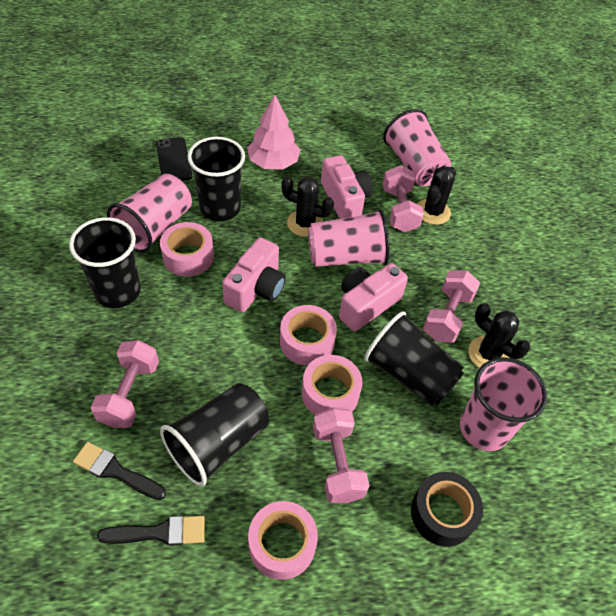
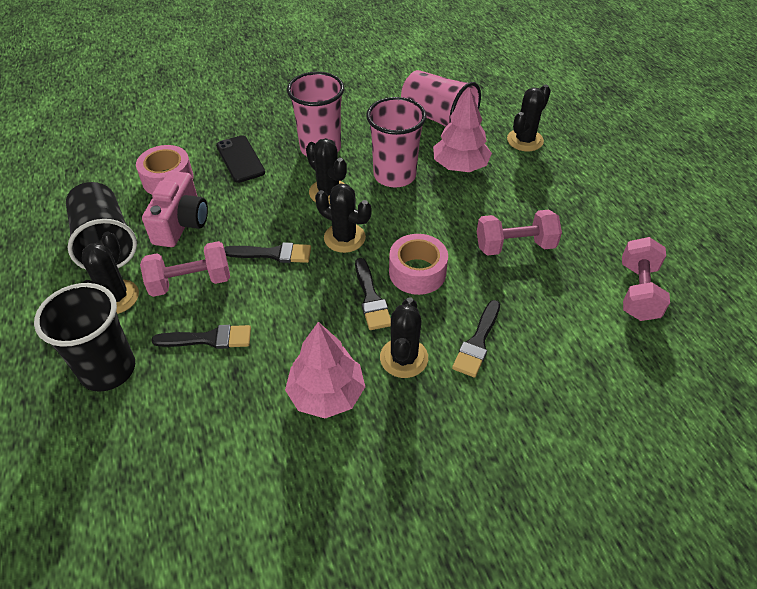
black brush: [73,442,166,500] [97,516,205,546] = 2 -> [151,325,251,349] [224,242,311,263] [355,258,391,330] [452,300,500,378] = 4
black cactus: [281,177,334,237] [418,166,456,225] [468,303,530,368] = 3 -> [82,232,139,314] [306,138,347,204] [315,183,371,253] [380,297,428,378] [507,85,551,151] = 5
black cup: [69,217,141,308] [160,383,269,486] [187,137,245,221] [364,311,464,406] = 4 -> [34,283,135,392] [66,182,137,270] = 2
black tape: [411,472,483,547] = 1 -> none = 0
pink camera: [222,237,286,312] [321,155,373,219] [339,263,408,332] = 3 -> [142,171,208,247] = 1
pink cup: [107,174,192,253] [308,209,390,267] [383,109,451,186] [460,357,547,451] = 4 -> [287,72,344,156] [366,97,426,187] [401,70,481,127] = 3
pink dumbbell: [91,340,159,428] [313,407,370,503] [383,165,424,232] [423,270,480,343] = 4 -> [140,241,230,297] [477,210,562,256] [622,237,670,321] = 3
pink tape: [160,222,214,277] [248,501,318,580] [280,305,337,366] [302,355,363,415] = 4 -> [136,145,194,195] [389,234,448,295] = 2
pink tree: [247,95,300,170] = 1 -> [285,322,365,418] [433,88,492,172] = 2

